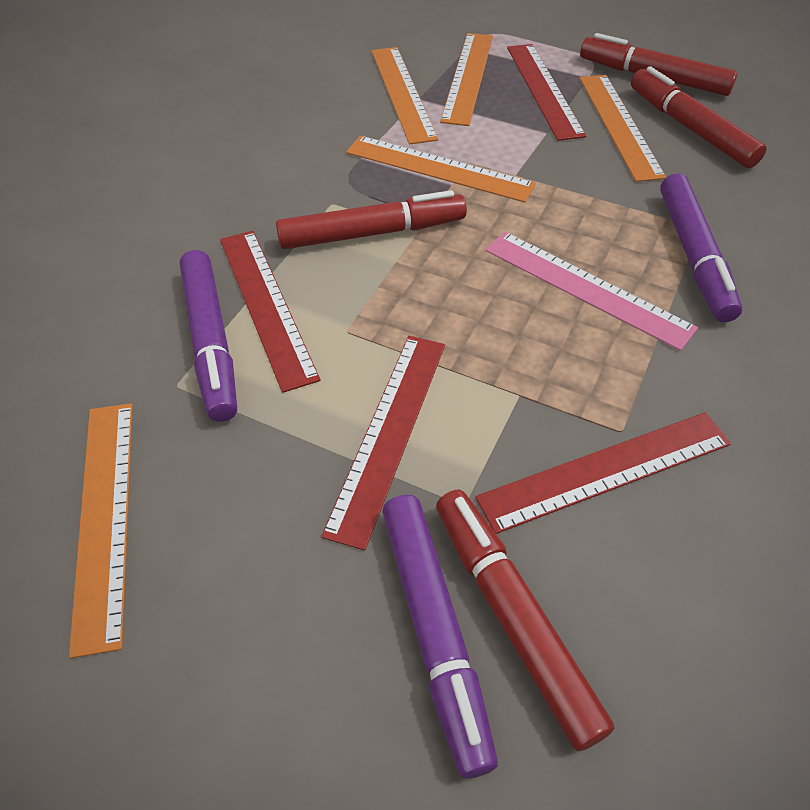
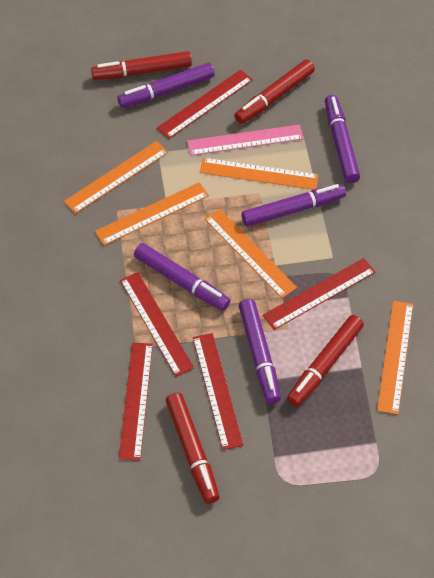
purple marker: [180,250,237,422] [382,495,498,778] [660,173,743,322] = 3 -> [118,63,215,108] [134,243,230,311] [239,299,281,404] [242,184,346,227] [325,95,360,183] = 5
red ruler: [220,231,320,393] [321,336,445,551] [475,412,731,534] [507,44,586,141] = 4 -> [119,343,153,461] [120,272,194,377] [157,70,253,139] [193,333,244,450] [263,258,376,330] = 5

